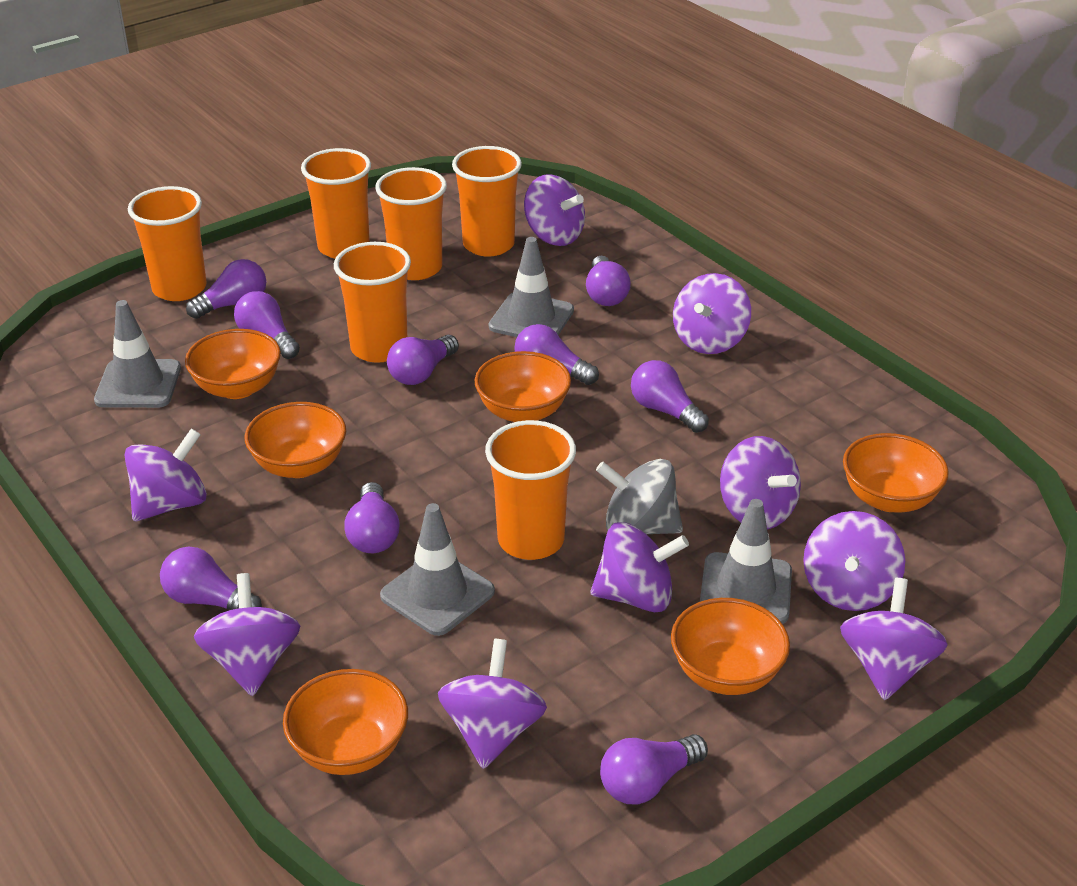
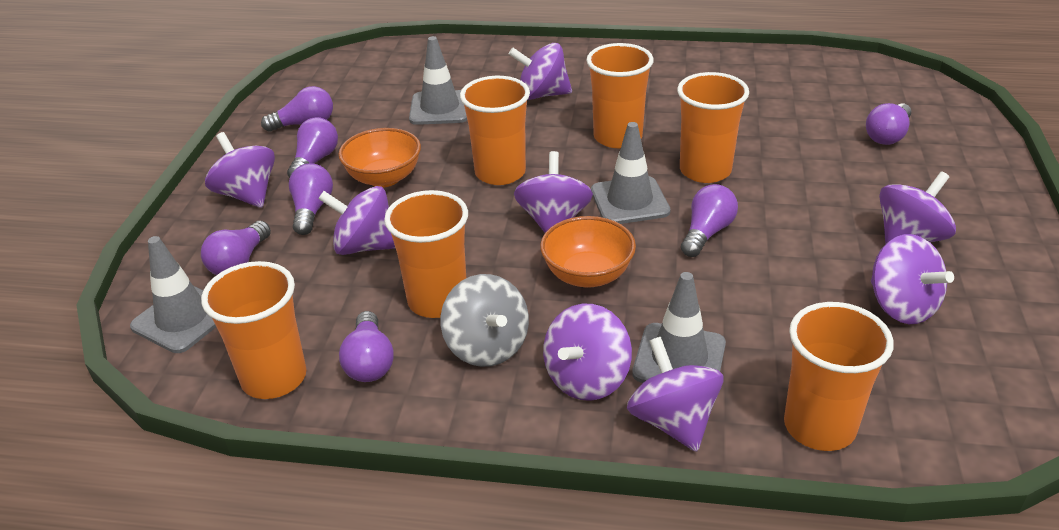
orange bowl: [185,329,281,399] [245,402,346,478] [283,669,408,775] [475,351,571,422] [671,598,790,695] [843,433,949,513] = 6 -> [338,128,421,188] [540,216,636,288] = 2
purple light bulb: [160,547,262,610] [186,259,266,319] [234,291,300,359] [344,482,400,553] [387,335,459,385] [514,324,599,385] [586,256,631,306] [600,734,708,804] [631,360,709,433] = 9 -> [201,221,271,275] [261,86,333,132] [287,117,338,178] [289,163,333,235] [339,311,394,382] [681,184,738,257] [866,103,911,145] = 7
purple spinning top: [125,428,207,521] [194,573,300,696] [438,639,547,769] [524,174,585,246] [590,522,689,612] [673,273,751,354] [720,436,801,529] [803,511,905,611] [840,578,947,700] = 9 -> [205,132,275,208] [318,186,396,255] [509,43,572,100] [514,151,593,233] [543,304,632,401] [627,337,723,452] [871,234,954,324] [879,171,956,244] = 8

